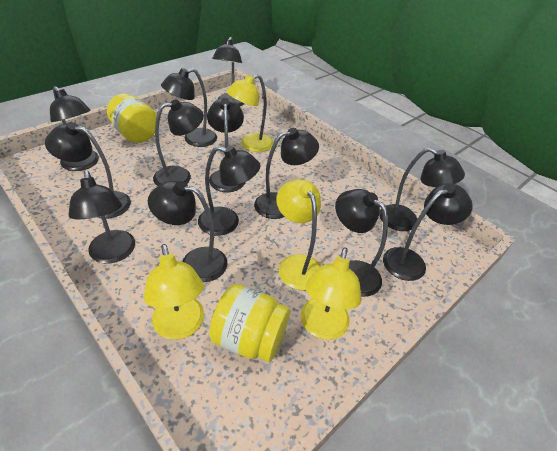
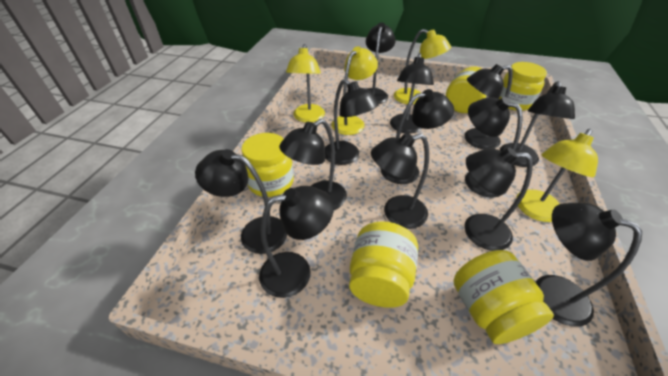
yellow jar: [107,94,157,143] [209,284,290,362] = 2 -> [241,133,294,197] [349,221,418,308] [446,66,487,113] [453,250,554,344] [499,62,547,111] = 5

